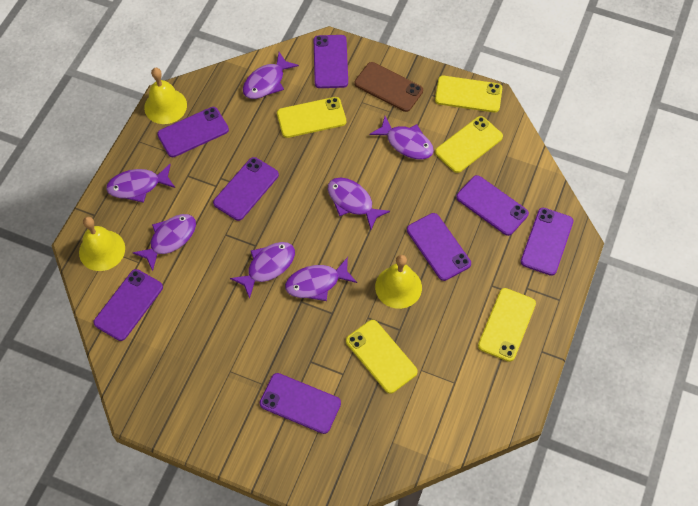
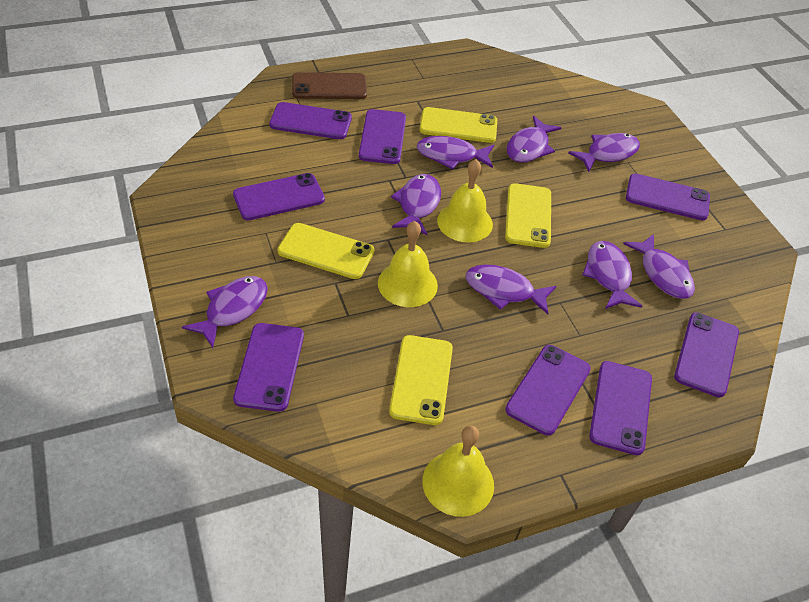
purple fish: [106,164,175,203] [133,214,196,271] [230,242,295,299] [243,52,299,99] [285,257,357,301] [328,178,390,230] [370,116,434,160] = 7 -> [182,276,268,348] [391,174,441,235] [416,136,494,169] [466,264,557,315] [507,116,562,163] [568,133,640,172] [582,241,643,309] [623,234,695,299] = 8
yellow phone: [277,97,346,138] [346,320,418,394] [435,76,502,112] [435,116,503,173] [478,288,536,362] = 5 -> [278,223,374,279] [389,335,453,425] [419,107,497,143] [505,183,551,248] = 4

